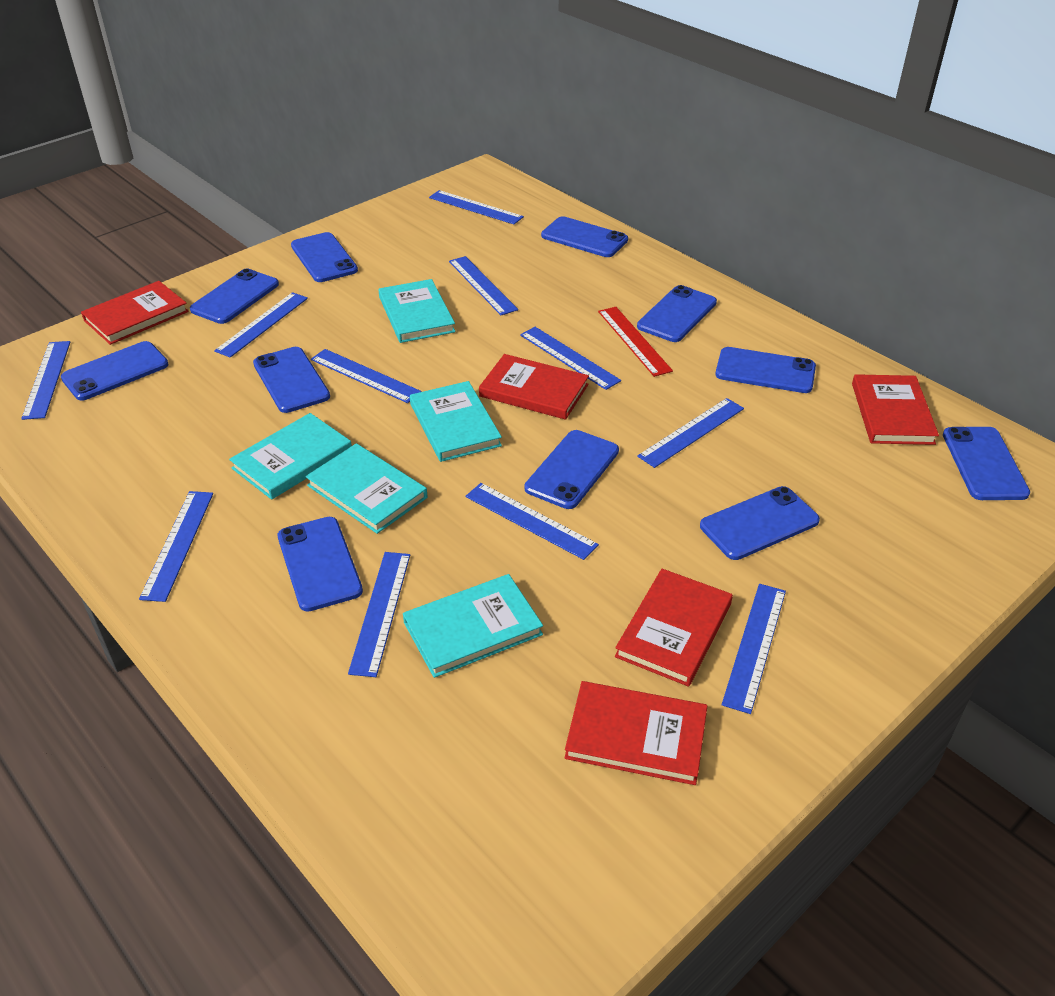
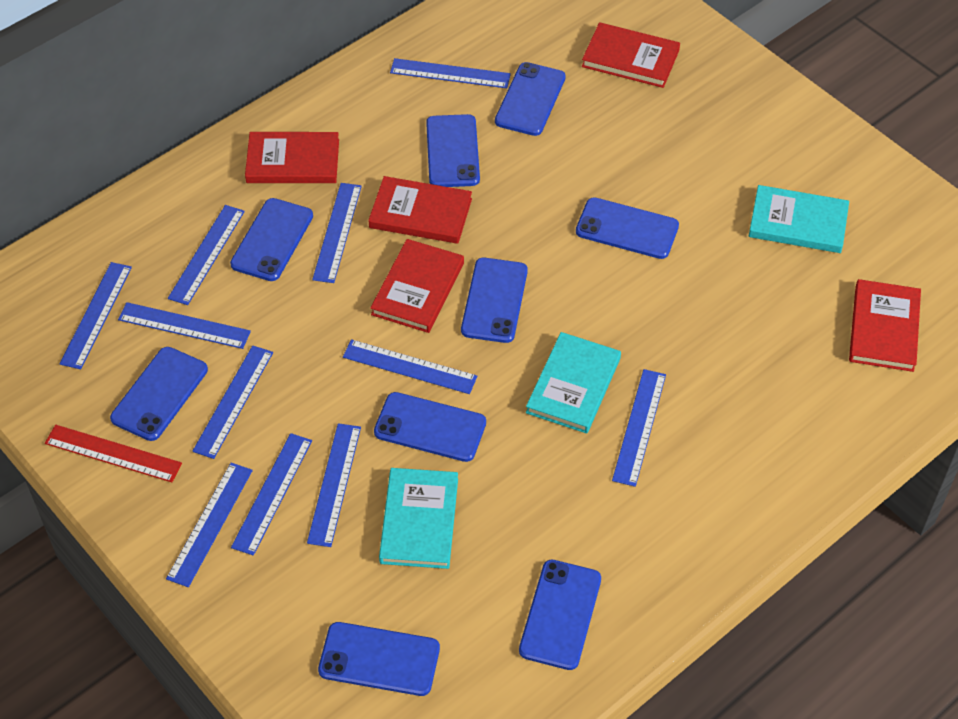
blue phone: [61,341,168,401] [190,268,279,324] [253,347,330,413] [278,517,363,612] [291,232,358,282] [524,430,619,509] [541,216,628,257] [637,285,717,342] [700,486,820,560] [715,347,816,393] [943,427,1030,500] = 11 -> [110,347,208,441] [230,198,313,281] [318,622,440,696] [374,392,486,462] [426,114,480,187] [461,258,528,343] [495,62,566,136] [519,560,601,670] [576,197,679,259] = 9
turquoise book: [229,413,352,500] [305,443,428,534] [379,279,455,343] [403,574,543,678] [410,381,502,462] = 5 -> [379,468,458,569] [526,332,621,434] [749,185,849,253] = 3

